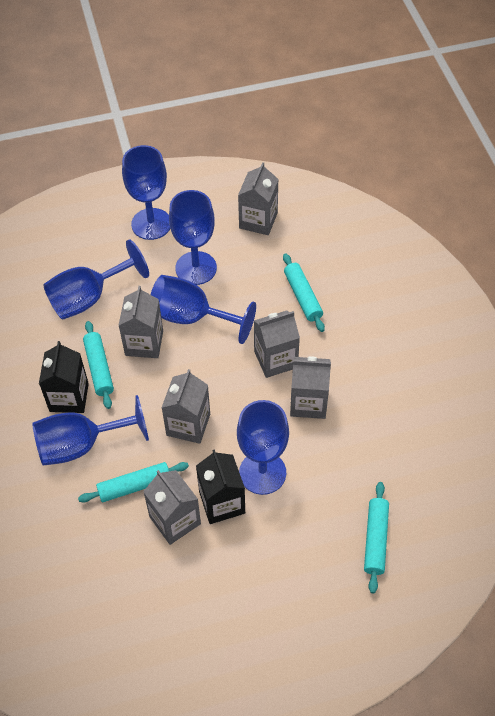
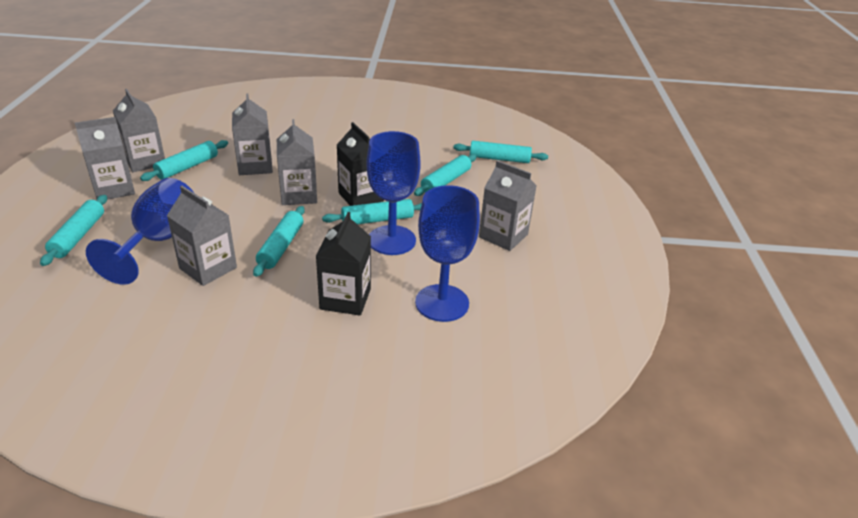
blue goblet: [32,395,149,466] [43,239,149,320] [122,145,170,240] [150,275,256,344] [169,190,217,285] [237,400,289,495] = 6 -> [86,178,194,285] [367,131,421,255] [415,185,480,322] = 3
turquoise rolling pin: [78,462,189,502] [83,321,114,409] [283,253,325,332] [364,482,389,593] = 4 -> [40,195,107,266] [140,140,228,181] [253,206,305,277] [322,199,422,224] [414,154,476,196] [454,141,548,163] = 6

